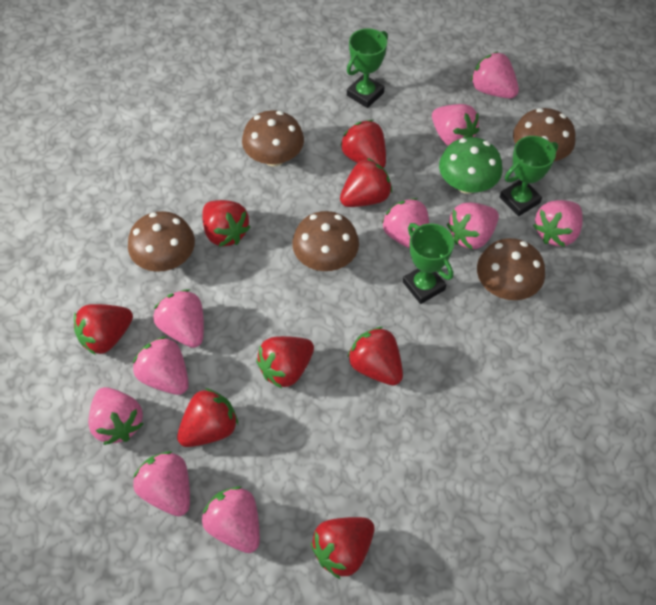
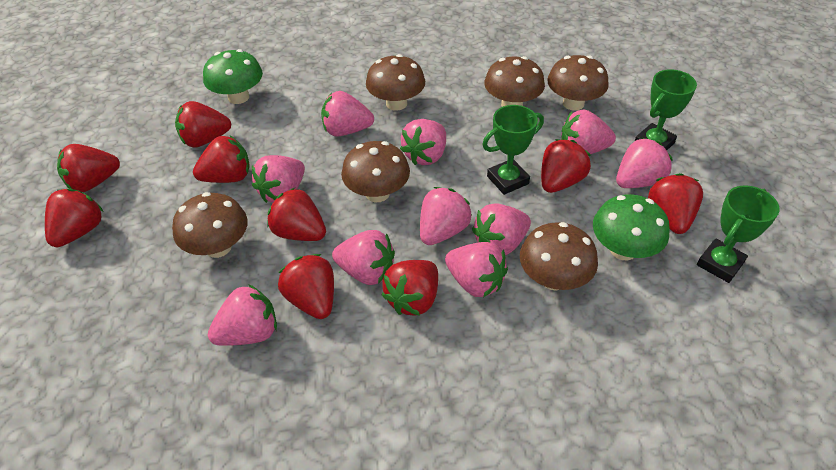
brown mushroom: [128,211,195,272] [242,110,304,167] [292,211,359,271] [477,238,545,300] [513,108,575,161] = 5 -> [172,192,248,258] [341,141,410,202] [366,54,425,111] [484,56,545,107] [520,222,598,290] [547,55,609,111] = 6
green mushroom: [439,137,502,194] = 1 -> [203,49,263,104] [593,194,670,260] = 2
red strawberry: [74,304,133,355] [177,388,238,447] [202,200,251,247] [256,336,314,389] [311,517,374,579] [340,158,392,207] [341,120,386,168] [347,327,403,385] = 8 -> [45,188,104,247] [57,144,120,192] [175,101,231,148] [193,136,250,183] [267,188,326,241] [278,254,334,319] [381,260,438,316] [541,139,591,193] [648,173,703,234] = 9

